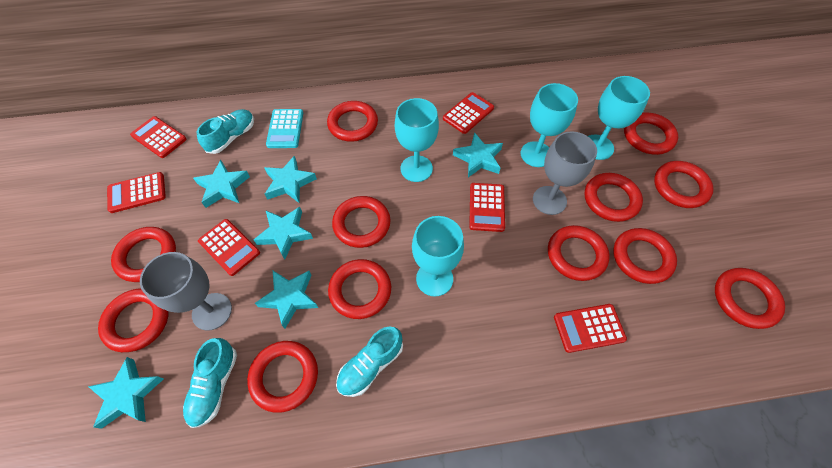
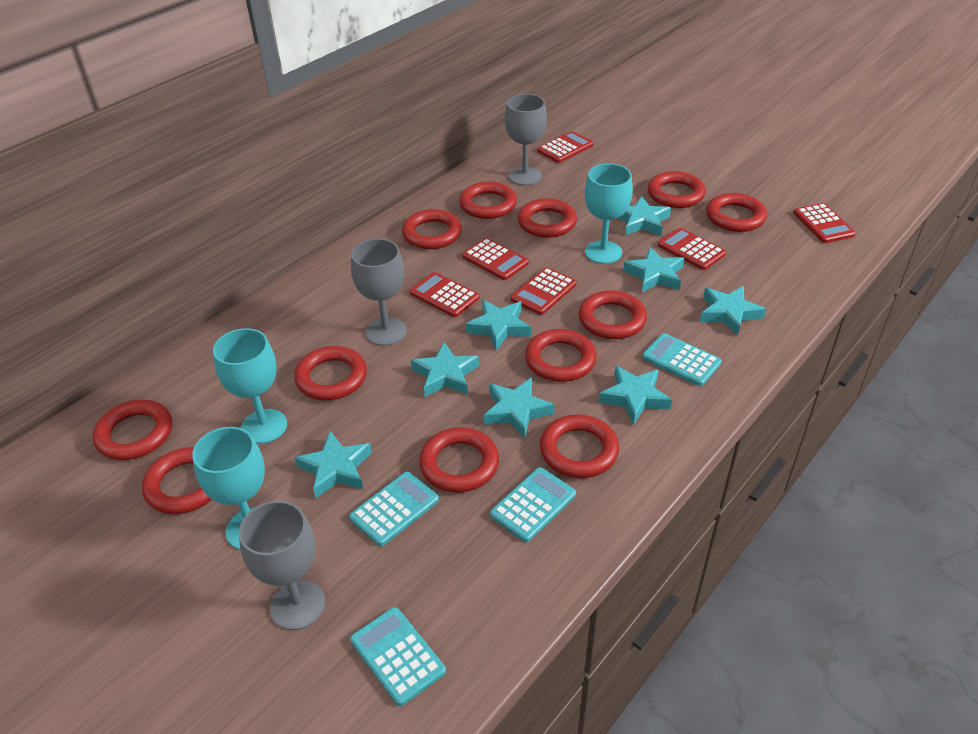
grey goblet: [140,252,232,331] [533,131,597,215] = 2 -> [239,501,325,630] [351,238,407,346] [505,94,547,186] = 3
turquoise calculator: [266,109,303,148] = 1 -> [349,472,439,546] [350,607,446,706] [490,467,576,542] [642,333,722,386] = 4
turquoise goblet: [395,98,439,182] [412,216,464,297] [521,83,578,167] [588,76,650,160] = 4 -> [192,427,265,550] [213,328,287,444] [585,163,633,264] = 3
turquoise shoe: [183,338,237,428] [197,109,254,154] [336,327,403,397] = 3 -> none = 0
turquoise star: [88,357,163,429] [193,160,250,208] [254,207,313,259] [255,271,318,328] [264,156,317,203] [453,132,503,177] = 6 -> [295,431,372,498] [411,342,479,397] [466,300,531,350] [483,378,555,438] [599,365,672,425] [618,196,671,236] [623,247,684,292] [700,286,766,336] = 8

